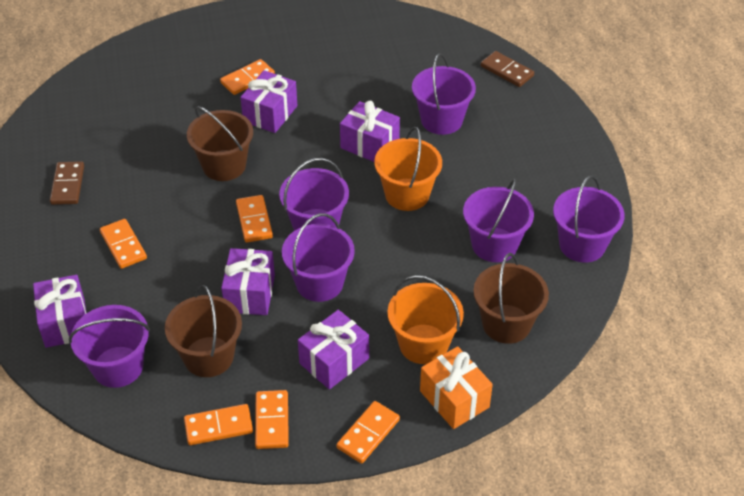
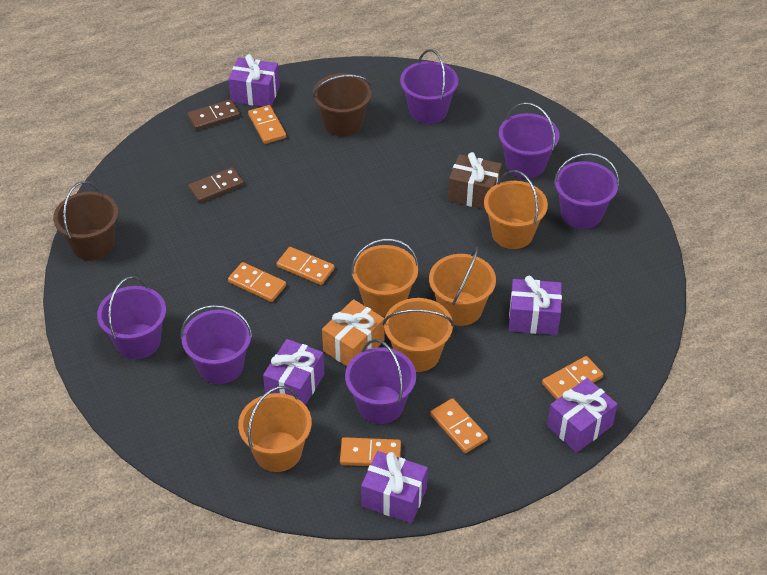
brown bucket: [165,285,242,377] [187,106,253,181] [473,253,549,344] = 3 -> [53,181,118,261] [312,73,372,137] = 2
brown gift: none = 0 -> [448,152,502,210] = 1
orange bucket: [374,127,442,211] [387,275,464,364] = 2 -> [238,386,312,472] [351,239,419,317] [383,298,454,372] [429,247,496,326] [484,170,548,249] = 5

